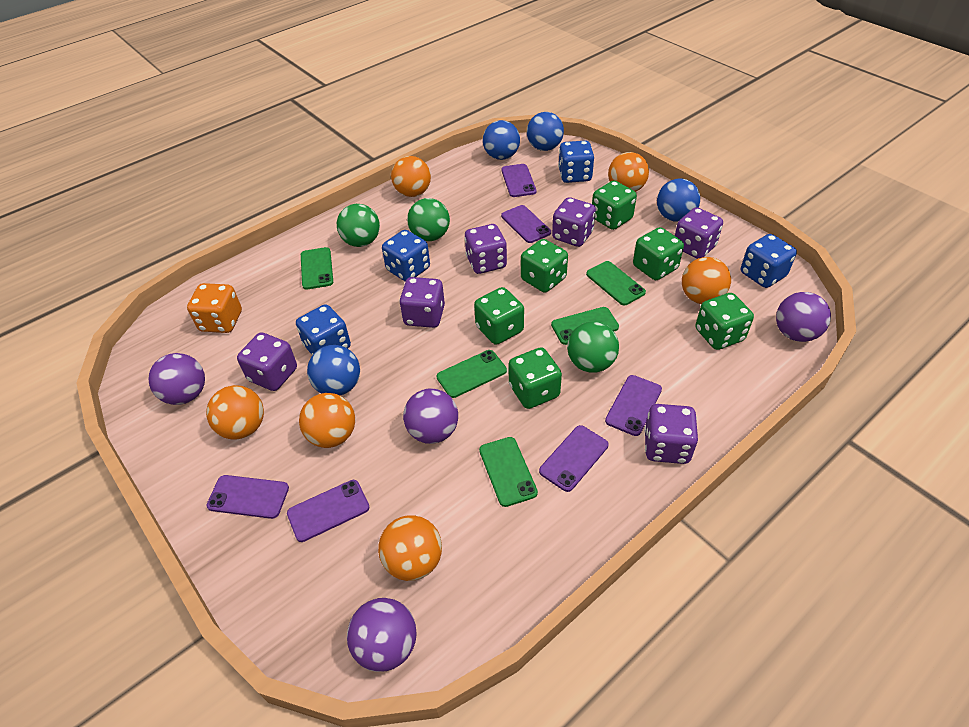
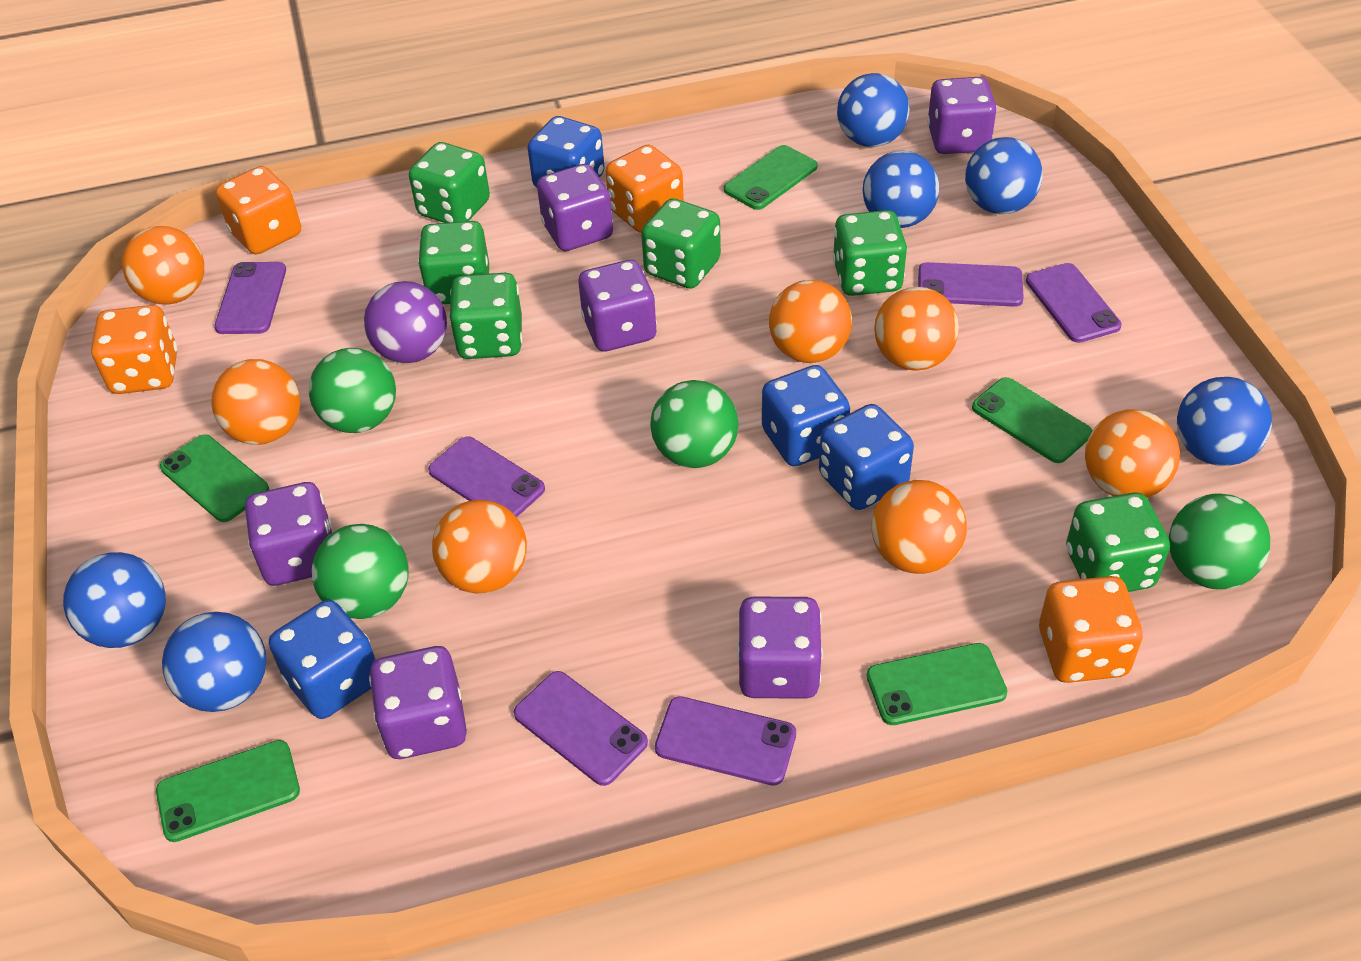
blue ball: [307,345,360,396] [483,120,520,160] [527,112,564,151] [657,179,700,222] = 4 -> [63,552,166,648] [162,612,266,712] [837,73,910,147] [863,150,939,228] [965,137,1043,214] [1177,377,1272,466] = 6
green ball: [337,204,380,247] [407,198,450,241] [567,321,619,373] = 3 -> [309,348,396,433] [312,524,409,619] [650,380,739,468] [1169,494,1270,589] = 4
orange ball: [206,385,264,439] [299,393,355,448] [378,515,442,581] [391,156,431,197] [608,152,649,192] [682,257,731,304] = 6 -> [122,226,204,305] [211,359,300,445] [432,500,527,594] [769,280,852,363] [871,480,967,574] [874,287,959,371] [1085,409,1180,498] = 7
orange dice: [187,283,242,333] = 1 -> [91,305,177,394] [216,166,301,254] [606,144,684,233] [1039,576,1143,683] = 4
purple ball: [148,353,205,405] [347,598,417,672] [403,388,458,444] [776,292,831,342] = 4 -> [364,281,447,363] = 1

